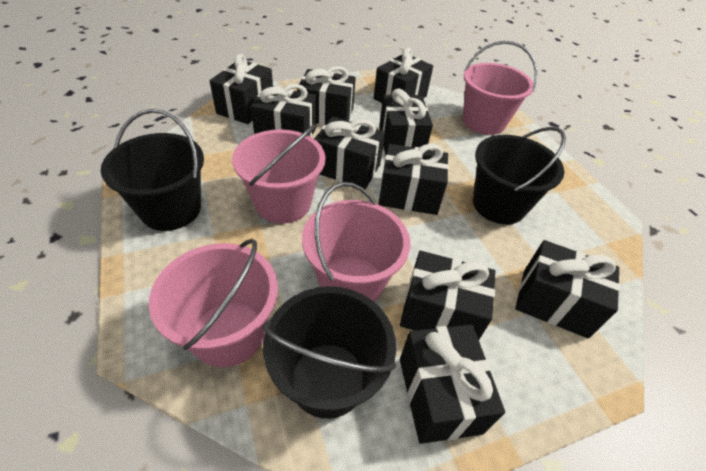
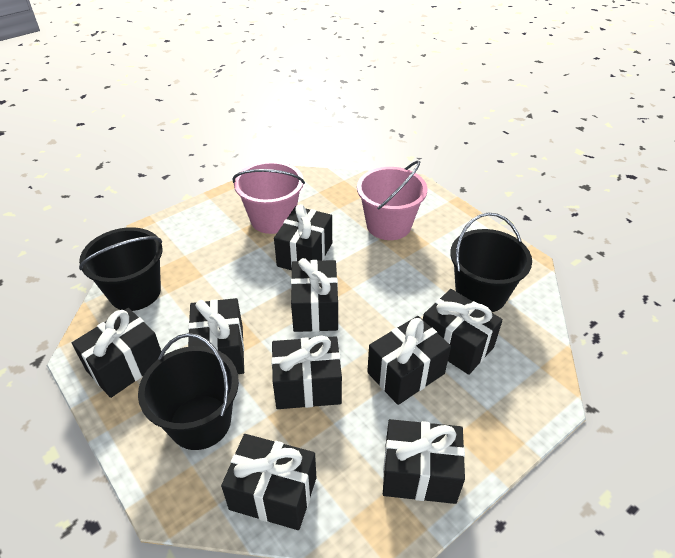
black gift: [210,54,273,124] [251,84,316,137] [297,66,356,125] [314,117,385,189] [374,48,433,103] [378,144,449,215] [379,89,433,156] [400,251,495,340] [400,325,505,444] [515,240,620,338] = 10 -> [72,308,161,398] [188,298,244,374] [221,434,316,530] [271,335,342,409] [274,204,332,270] [291,258,338,332] [367,316,451,405] [383,419,465,504] [423,289,503,375] = 9
pink bucket: [149,239,278,367] [232,124,325,224] [302,182,410,302] [463,41,538,135] = 4 -> [232,161,305,234] [357,160,428,240] = 2

